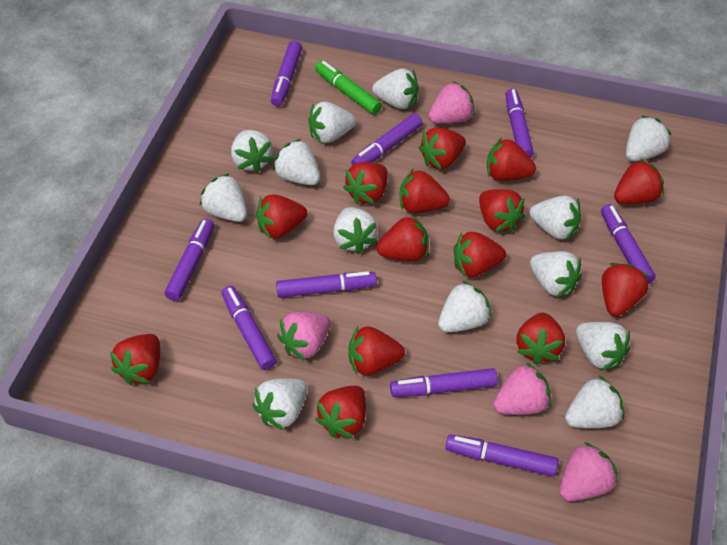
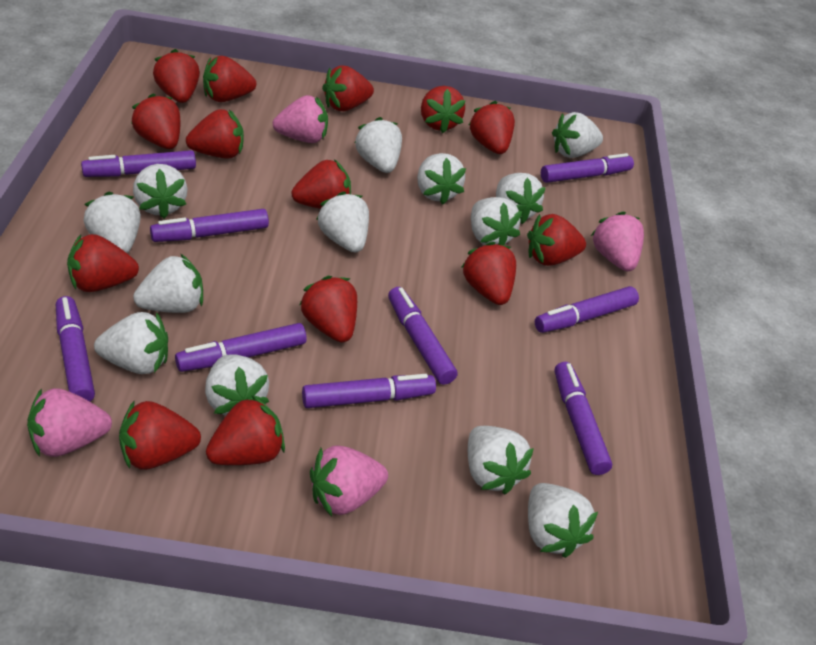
green marker: [315,61,382,115] = 1 -> none = 0

